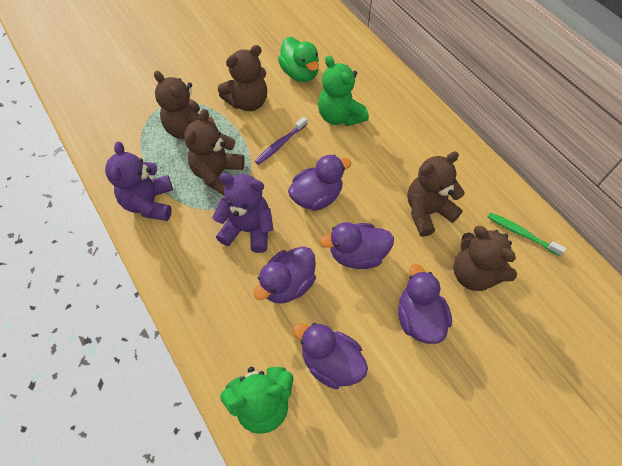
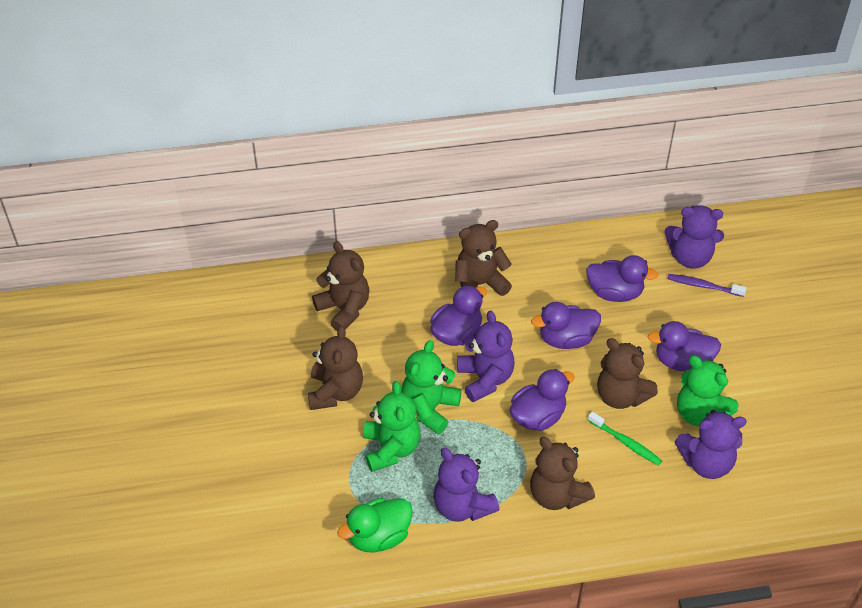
green teddy bear: [220,367,294,434] [318,55,369,126] = 2 -> [363,381,420,472] [402,340,462,434] [677,355,738,426] = 3
purple teddy bear: [105,142,173,221] [212,173,274,253] = 2 -> [433,448,500,522] [457,311,515,402] [664,205,724,269] [675,410,747,479] = 4

